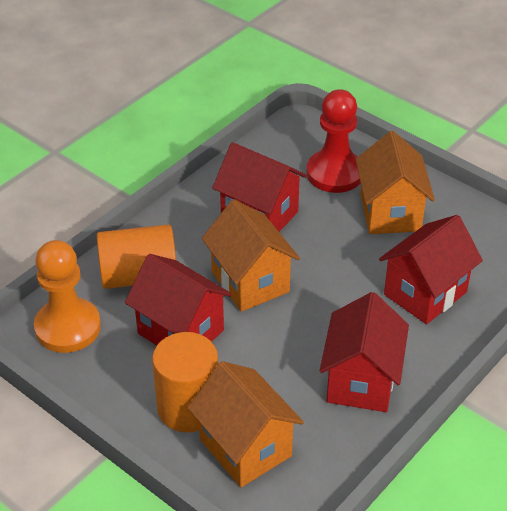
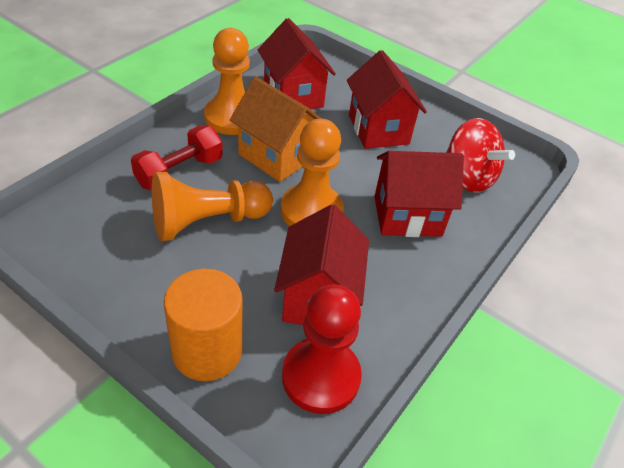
orange cylinder: [97,224,176,289] [152,332,218,432] = 2 -> [164,269,243,381] = 1
orange house: [188,361,304,487] [202,199,300,312] [356,131,435,234] = 3 -> [230,77,322,182] = 1
orange pawn: [34,240,101,353] = 1 -> [152,172,273,241] [204,28,250,135] [281,119,344,226] = 3
red dumbbell: none = 0 -> [131,125,223,190] = 1
red spinning top: none = 0 -> [446,118,515,193] = 1

